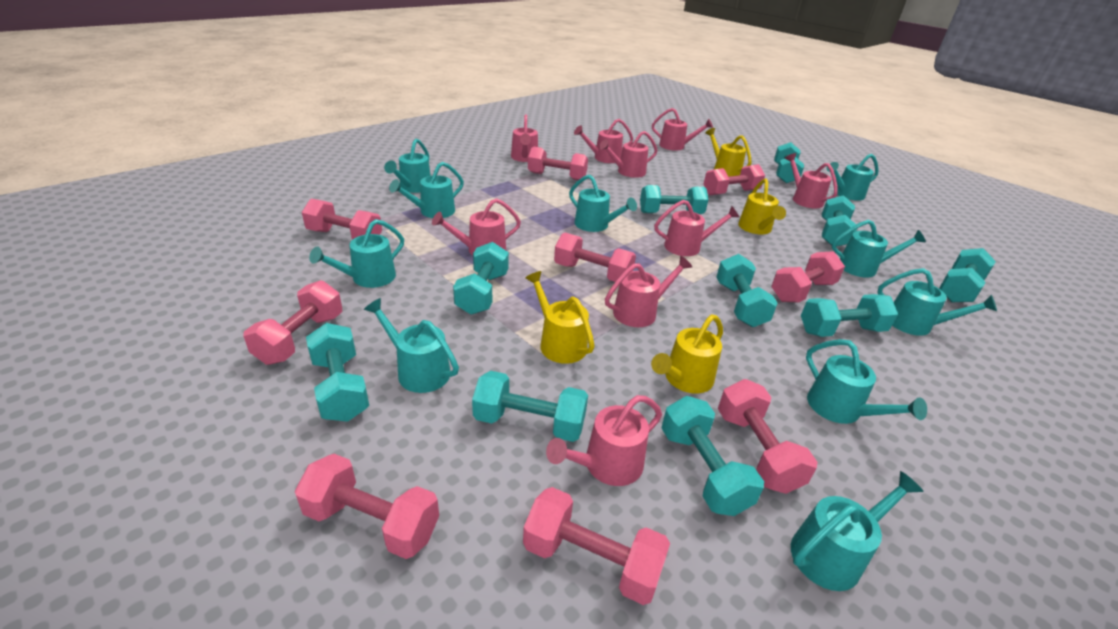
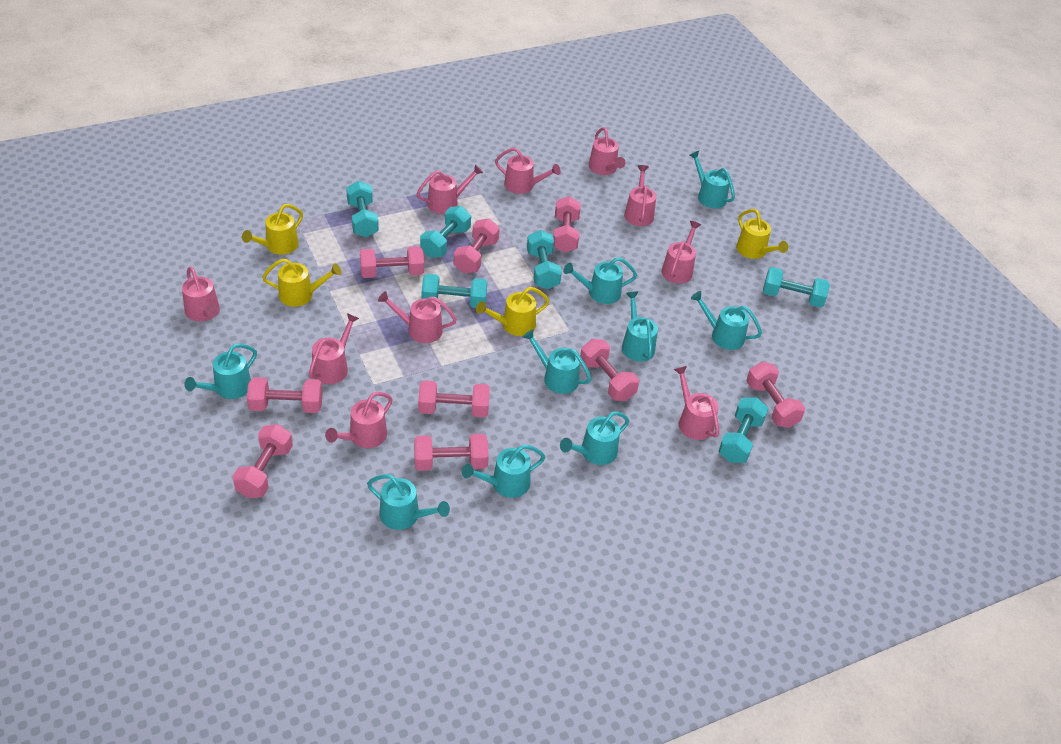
pink watering can: [432,198,521,256] [511,114,538,162] [546,395,662,486] [574,119,633,163] [599,131,658,178] [605,256,692,327] [652,108,713,151] [654,200,739,256] [785,153,838,209] = 9 -> [182,267,220,321] [309,313,359,384] [325,392,393,448] [378,291,457,343] [417,164,483,214] [495,147,561,194] [589,127,626,175] [624,165,656,226] [662,221,701,284] [674,366,719,440] = 10
turquoise dumbbell: [306,323,369,422] [453,242,509,315] [472,371,588,442] [640,185,708,214] [662,396,764,516] [716,254,778,327] [774,142,804,183] [801,294,898,337] [822,195,857,247] [939,248,996,302] = 10 -> [346,181,379,237] [420,206,471,258] [422,274,487,308] [527,230,562,290] [718,397,769,463] [763,267,830,308] = 6
turquoise watering can: [309,219,404,288] [364,298,459,393] [384,139,431,193] [389,162,464,218] [569,175,637,232] [791,471,924,591] [806,339,927,424] [827,154,878,201] [832,220,926,277] [877,268,997,336] = 10 -> [184,344,257,399] [367,474,450,530] [462,445,546,498] [522,329,591,394] [560,411,629,465] [563,257,637,304] [622,291,658,362] [689,151,735,208] [691,291,762,350] = 9

